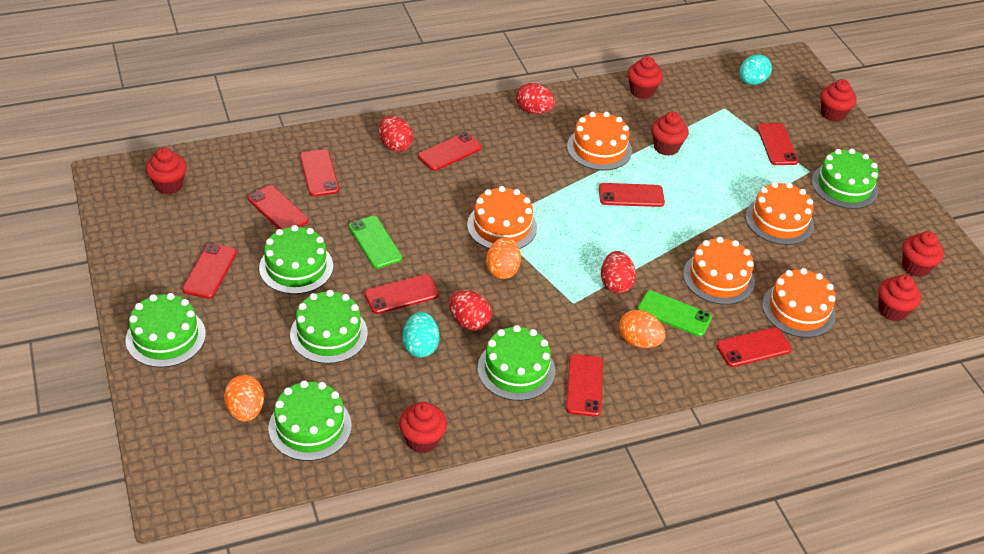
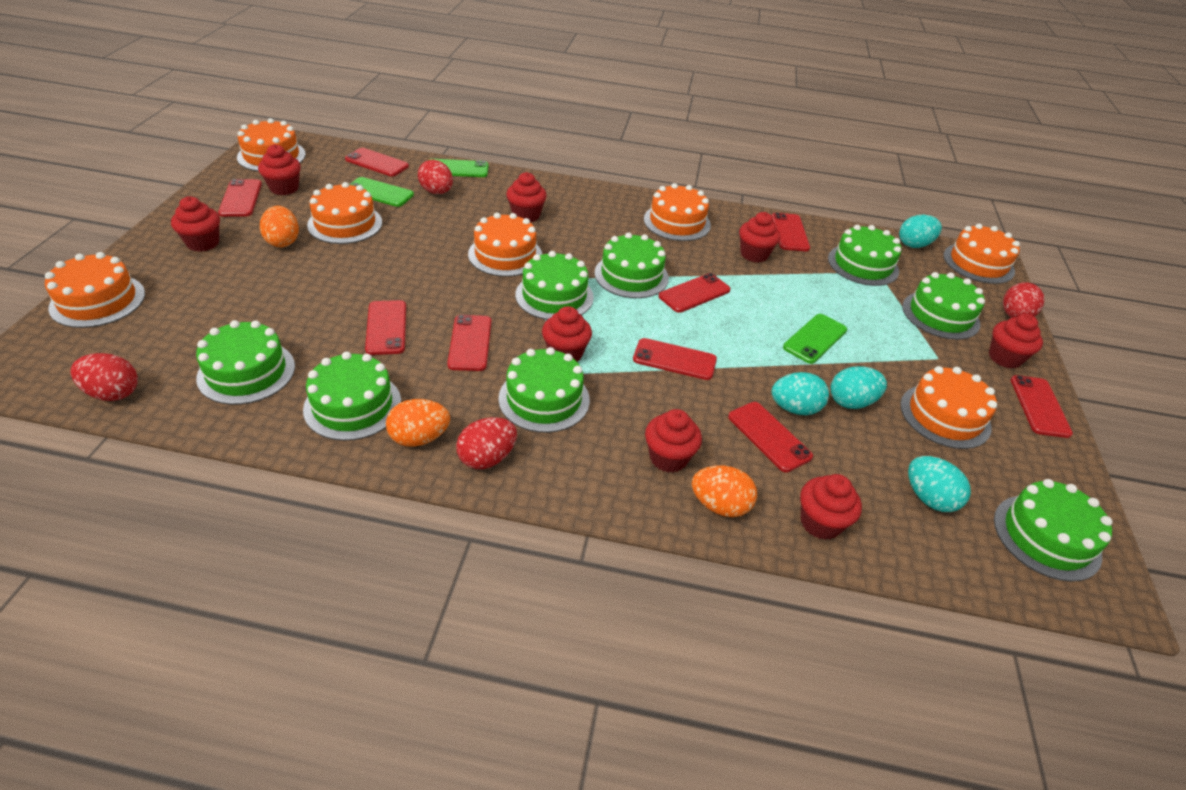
green cake: [126,293,206,368] [259,225,333,294] [268,381,352,461] [290,290,368,364] [478,325,555,401] [812,149,879,209] = 6 -> [196,320,295,405] [303,352,401,441] [498,347,590,433] [516,251,594,320] [594,232,669,298] [828,225,901,286] [902,272,985,340] [994,479,1112,582] = 8
green phone: [349,216,402,269] [637,290,712,337] = 2 -> [349,177,414,207] [429,159,489,177] [783,314,847,364] = 3
orange cake: [467,186,537,249] [567,112,632,171] [683,237,755,305] [745,182,814,245] [762,268,836,338] = 5 -> [45,252,145,328] [237,118,306,171] [307,182,382,244] [468,213,542,277] [644,183,711,241] [900,366,997,449] [943,224,1020,284] = 7
red cupcake: [145,148,187,194] [399,402,447,453] [628,56,663,99] [651,112,689,156] [820,79,857,122] [878,274,921,322] [902,231,944,277] = 7 -> [171,196,220,252] [258,144,301,195] [506,172,547,222] [542,306,592,362] [645,409,702,473] [739,212,780,263] [800,474,862,540] [989,314,1043,369] = 8
turquoise egg: [403,312,439,358] [740,54,772,85] = 2 -> [771,372,829,415] [831,366,887,409] [899,215,942,248] [908,456,971,512] = 4

